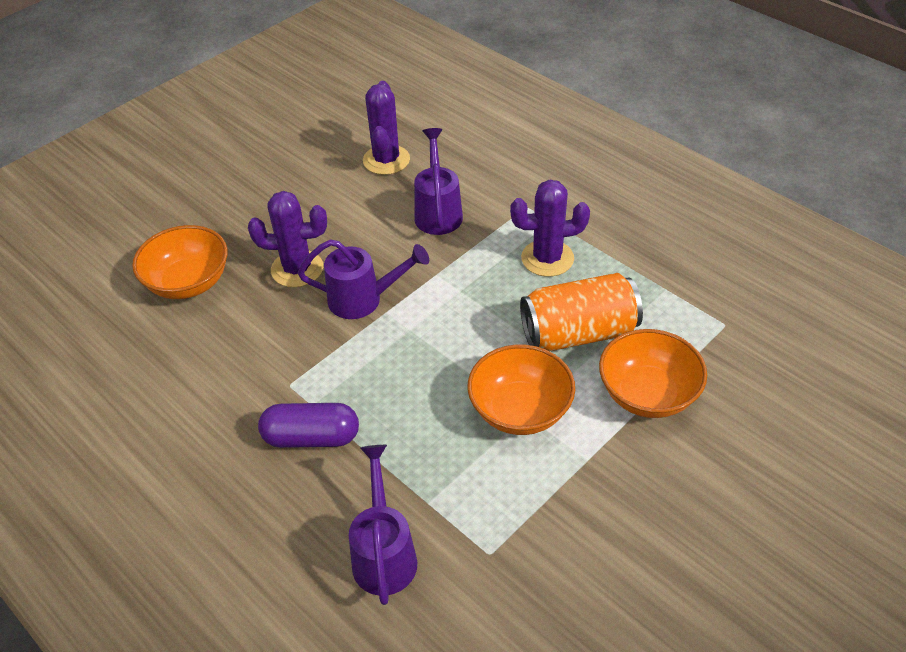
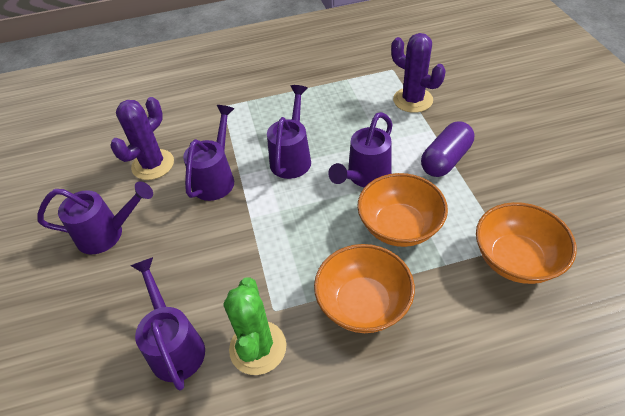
green cactus: none = 0 -> [224,277,286,375] = 1
orange can: [520,273,643,351] = 1 -> none = 0
purple cactus: [248,191,327,287] [363,81,410,175] [510,180,590,277] = 3 -> [110,97,174,180] [391,33,446,113] = 2
purple watering can: [298,239,429,319] [349,445,417,605] [414,128,463,235] = 3 -> [37,181,153,254] [130,257,205,391] [183,105,235,201] [267,85,311,179] [328,112,393,188] = 5

